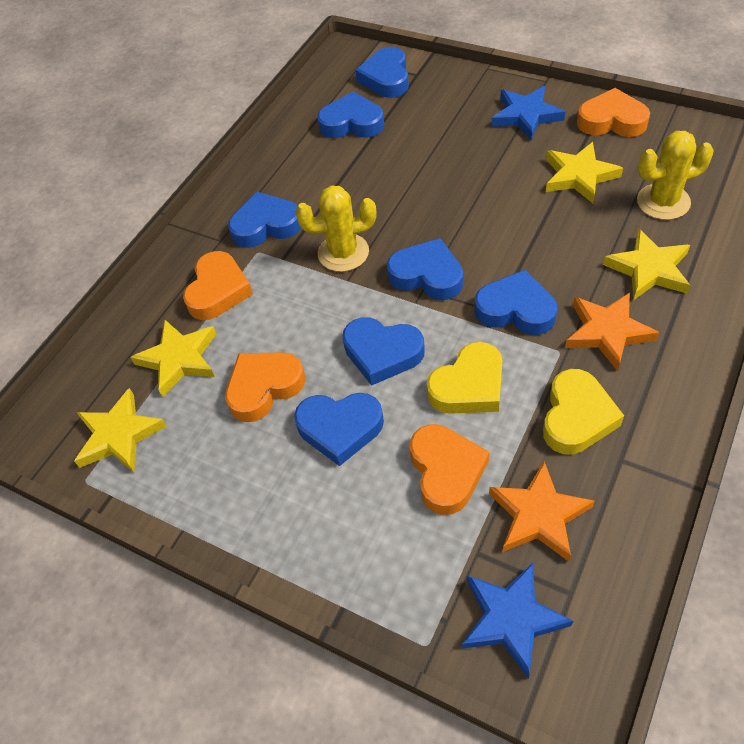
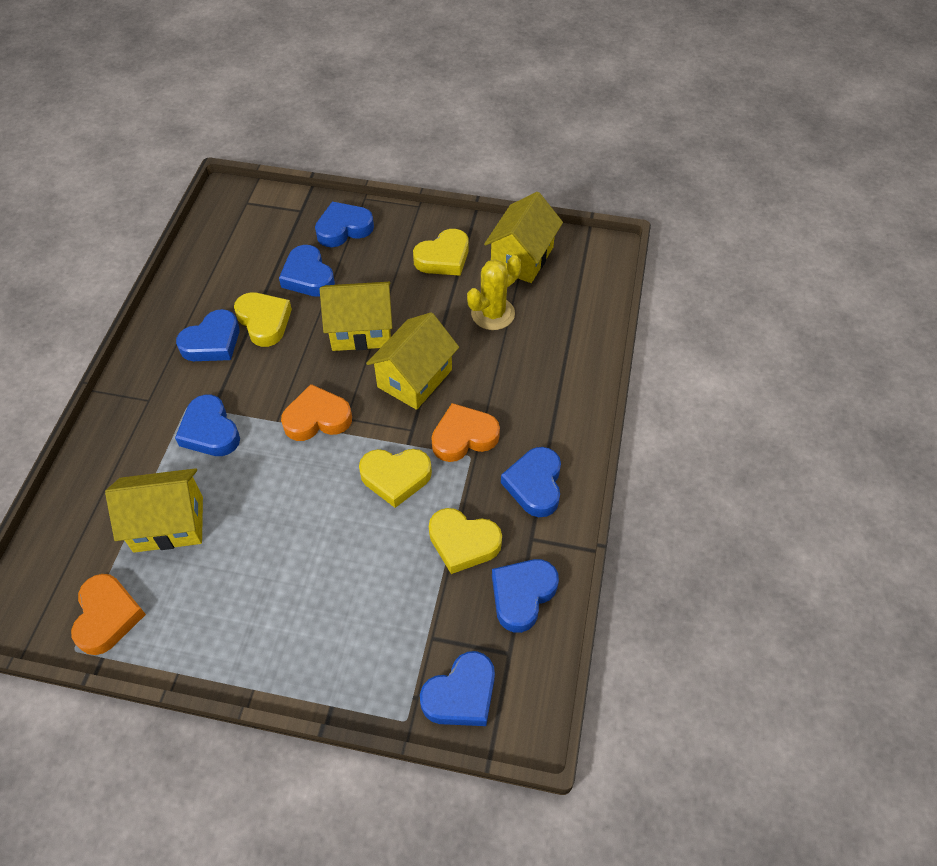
blue star: [462,562,573,679] [491,86,566,140] = 2 -> none = 0
orange heart: [183,251,253,320] [225,352,305,422] [410,424,489,515] [577,88,650,137] = 4 -> [71,574,146,655] [281,384,352,441] [431,403,500,462] = 3
orange star: [489,461,595,561] [565,293,660,371] = 2 -> none = 0
yellow cactus: [295,185,376,272] [637,131,714,220] = 2 -> [467,255,521,330] = 1
yellow heart: [427,342,503,414] [543,369,624,455] = 2 -> [234,292,292,347] [359,449,432,508] [413,229,469,276] [429,508,502,574] = 4
yellow house: none = 0 -> [105,468,203,553] [320,282,392,351] [366,312,459,410] [484,192,563,283] = 4
yellow star: [74,388,167,472] [130,320,217,397] [546,142,623,203] [603,229,690,300] = 4 -> none = 0

